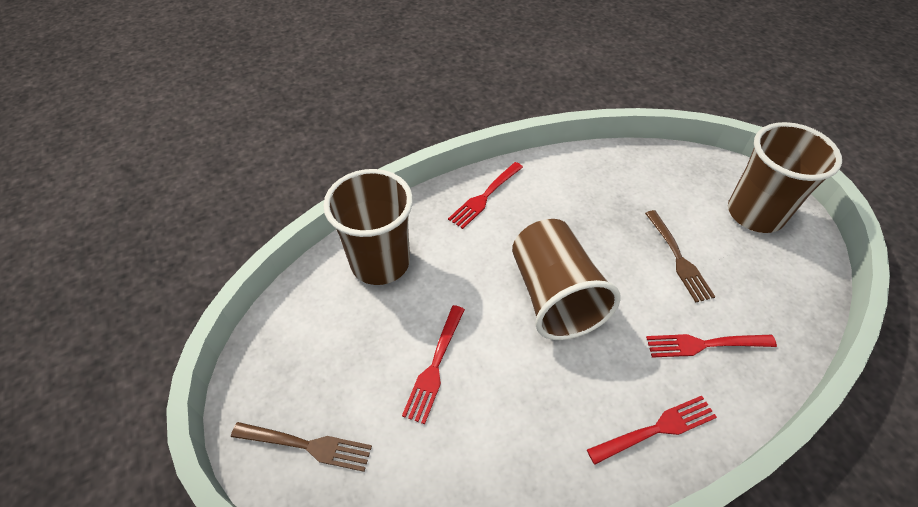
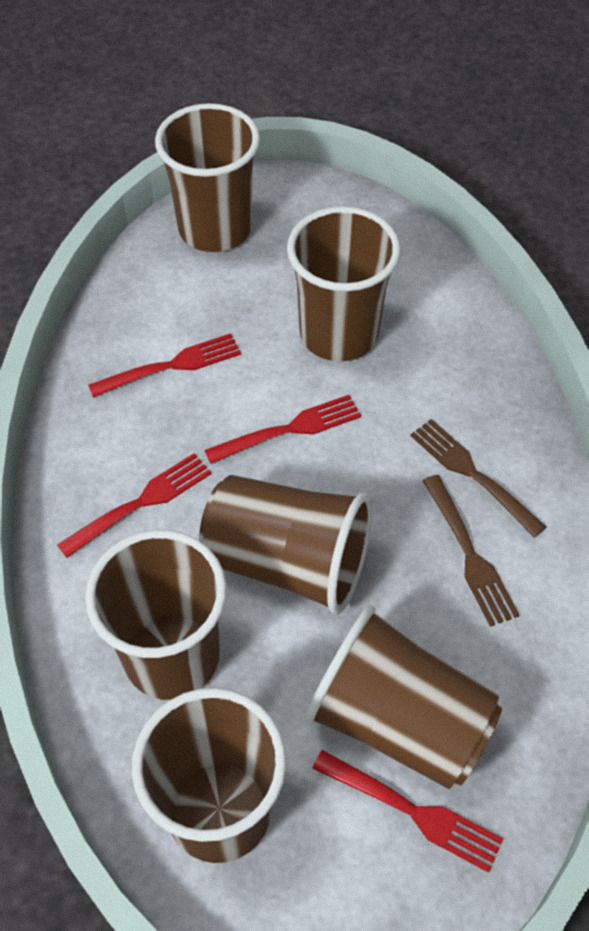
brown cup: [323,169,413,285] [512,219,621,340] [728,122,842,233] = 3 -> [85,530,227,700] [132,688,286,863] [155,103,260,252] [199,475,373,615] [287,206,401,362] [305,605,502,789] = 6

